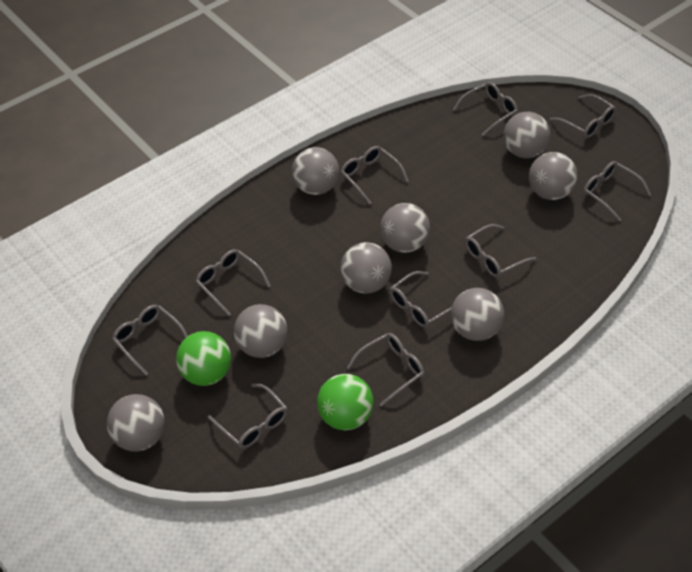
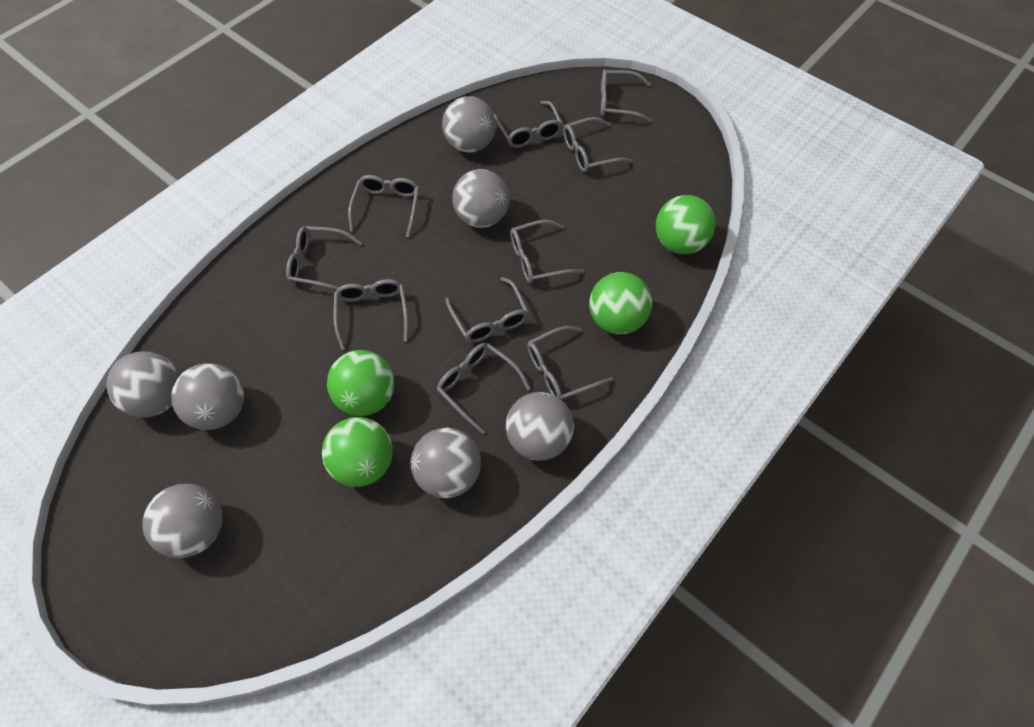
green ball: [176,331,231,386] [317,374,374,431] = 2 -> [322,417,393,487] [327,350,394,416] [589,272,652,334] [656,195,716,254] = 4
grey ball: [107,394,165,452] [234,304,288,358] [292,147,339,195] [340,242,392,294] [380,203,430,253] [451,288,504,341] [504,112,550,158] [529,152,577,200] = 8 -> [106,351,180,418] [142,484,222,558] [171,363,244,430] [411,428,481,498] [442,96,496,153] [452,169,510,228] [506,392,574,461] = 7

